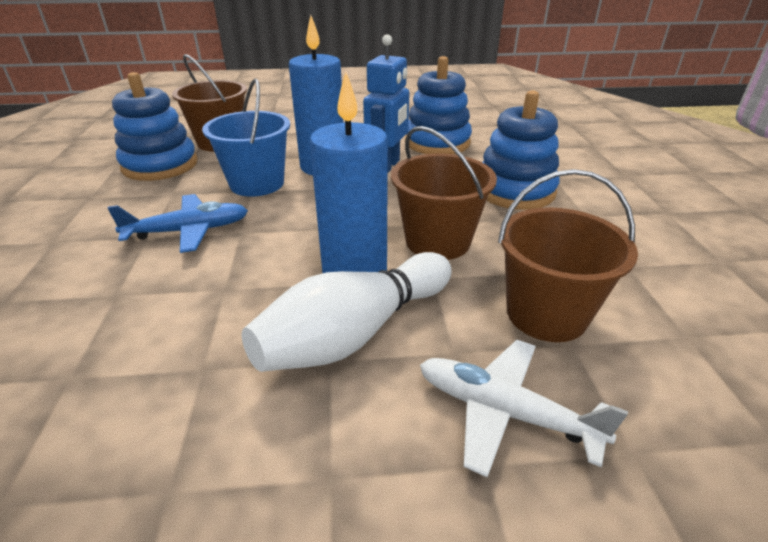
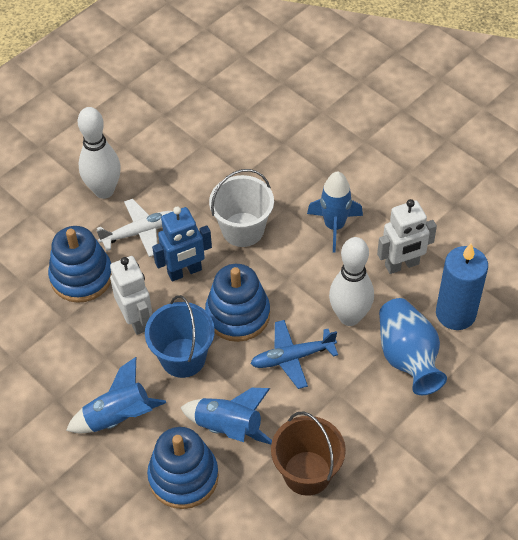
blue candle: [289,15,344,175] [310,71,388,273] = 2 -> [436,243,488,330] = 1
blue rocket: none = 0 -> [66,357,166,433] [180,388,272,444] [307,171,363,253] = 3
blue vase: none = 0 -> [379,298,447,395] = 1
brown bucket: [172,54,247,152] [391,126,497,260] [498,169,638,342] = 3 -> [271,411,346,496] = 1
white bowling pin: [242,252,452,372] = 1 -> [78,107,121,199] [329,237,374,326] = 2
white bucket: none = 0 -> [209,169,274,247] = 1
white robot: none = 0 -> [110,256,152,335] [377,199,437,274] = 2

